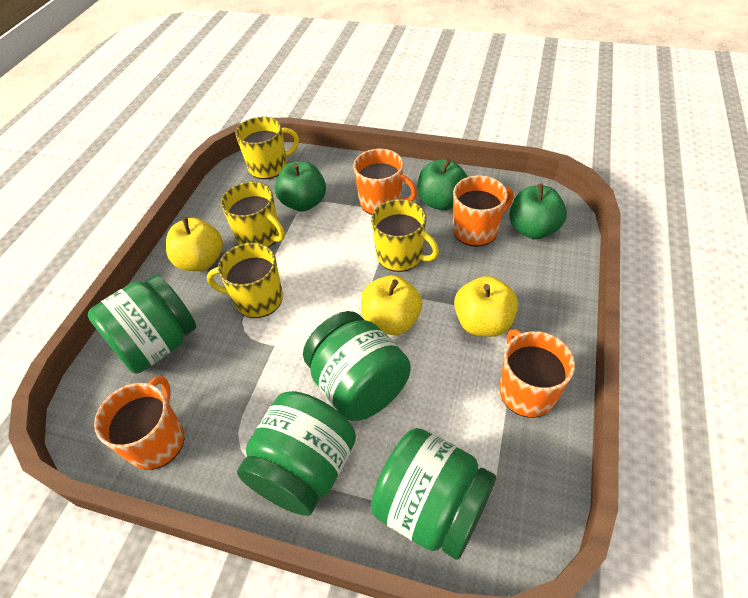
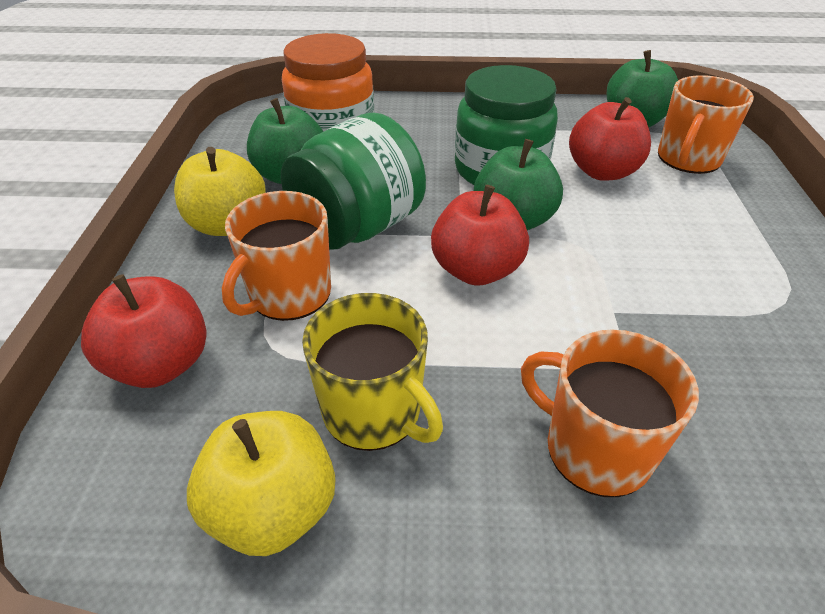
green jar: [87,274,196,374] [237,391,356,516] [303,311,411,421] [371,428,496,560] = 4 -> [281,113,426,250] [455,65,558,185] = 2
orange jar: none = 0 -> [282,33,374,132] = 1
orange mug: [94,376,184,470] [353,149,417,215] [453,176,514,247] [499,329,575,418] = 4 -> [222,191,331,321] [521,330,699,497] [658,75,754,174] = 3
red apple: none = 0 -> [81,274,206,388] [431,185,529,286] [569,97,651,181] = 3
yellow apple: [166,217,223,271] [361,275,423,335] [454,276,518,337] = 3 -> [174,147,266,236] [187,411,335,556] = 2
yellow mug: [207,243,283,318] [221,182,285,247] [235,117,299,179] [371,199,439,272] = 4 -> [302,293,443,451] = 1

